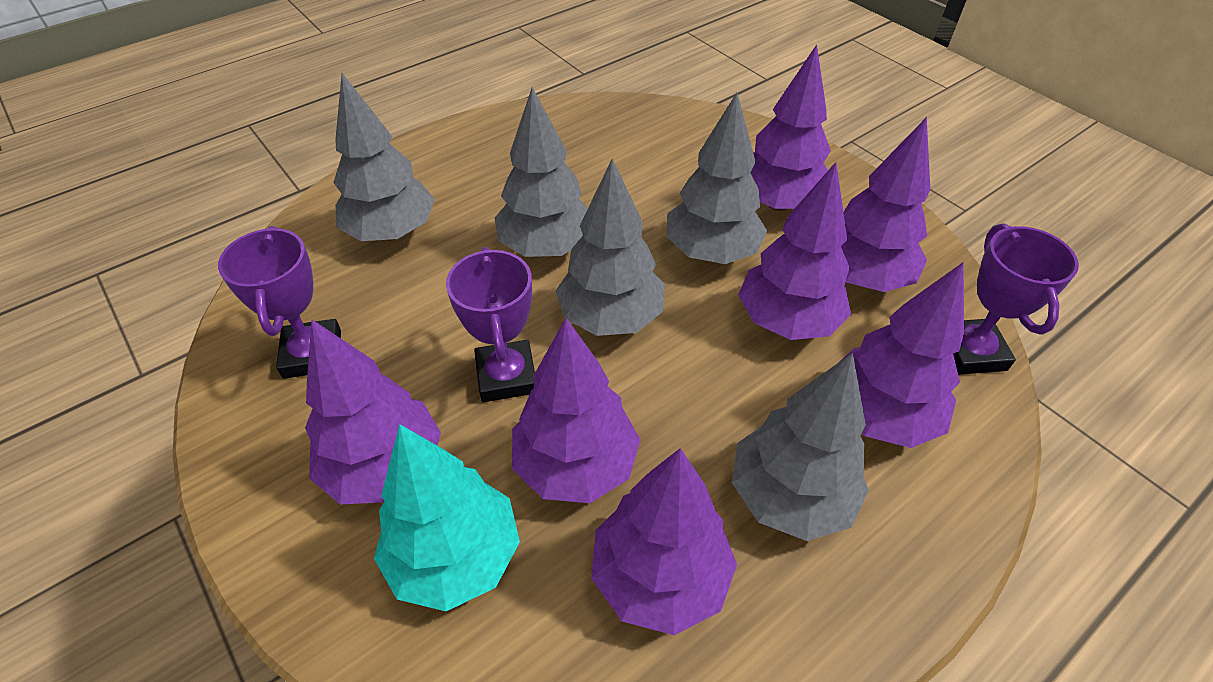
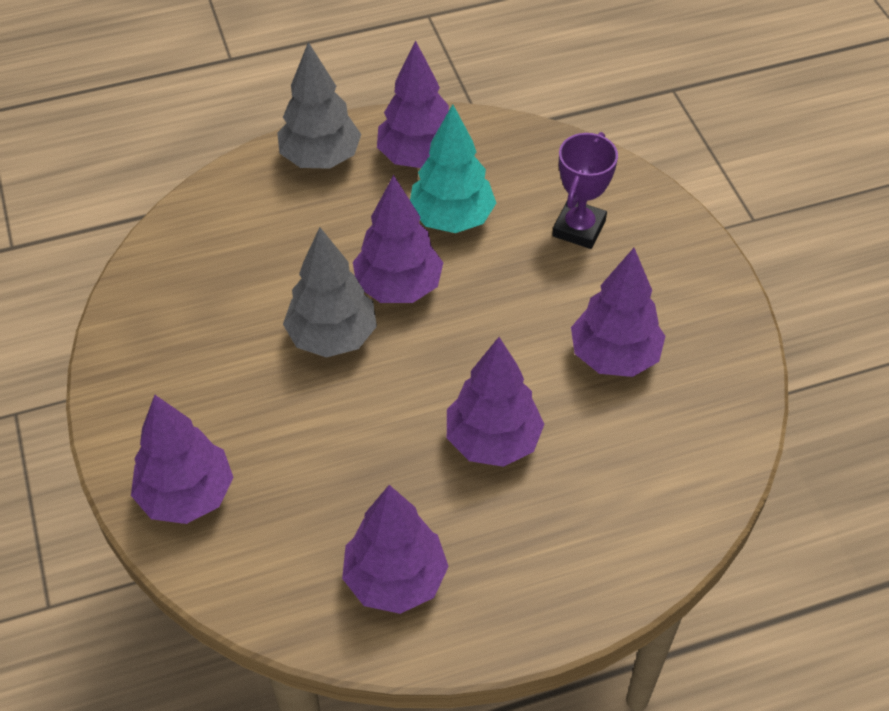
grey tree: [333,73,435,241] [494,87,588,257] [556,158,664,336] [666,93,767,264] [732,353,869,541] = 5 -> [277,42,361,169] [283,227,377,358] = 2
purple tree: [305,319,441,505] [512,318,640,503] [591,448,737,635] [738,162,851,340] [750,44,831,211] [838,262,964,448] [841,117,930,292] = 7 -> [131,395,234,524] [342,485,449,614] [353,175,443,303] [377,41,449,168] [447,337,544,467] [571,248,665,377] = 6
purple trophy: [218,226,341,379] [446,247,535,402] [953,223,1079,375] = 3 -> [552,132,618,249] = 1

